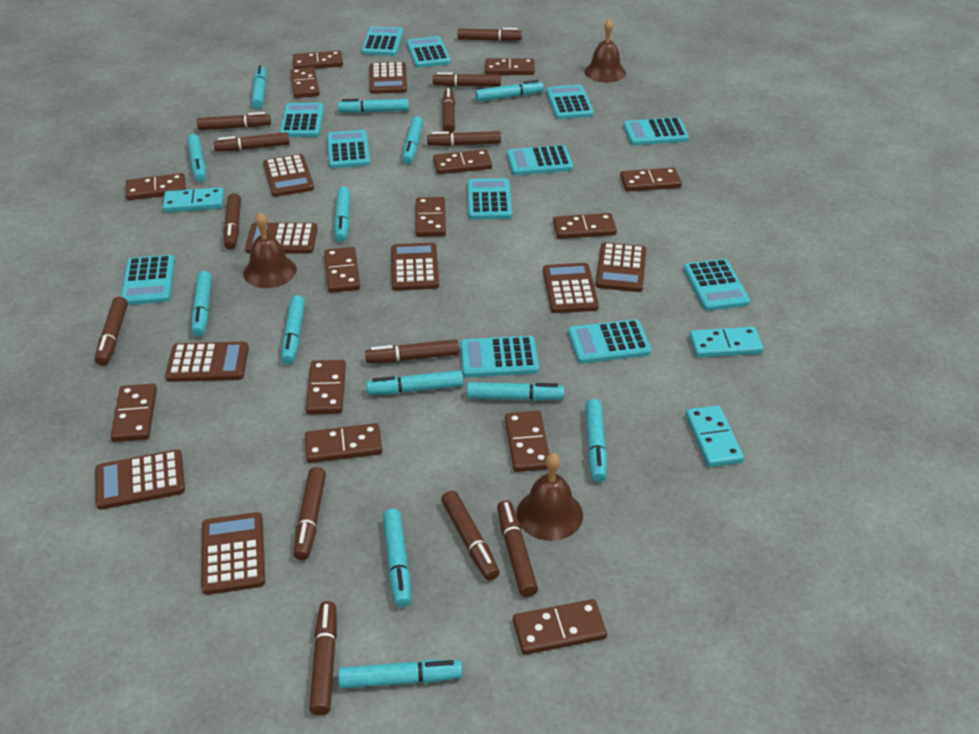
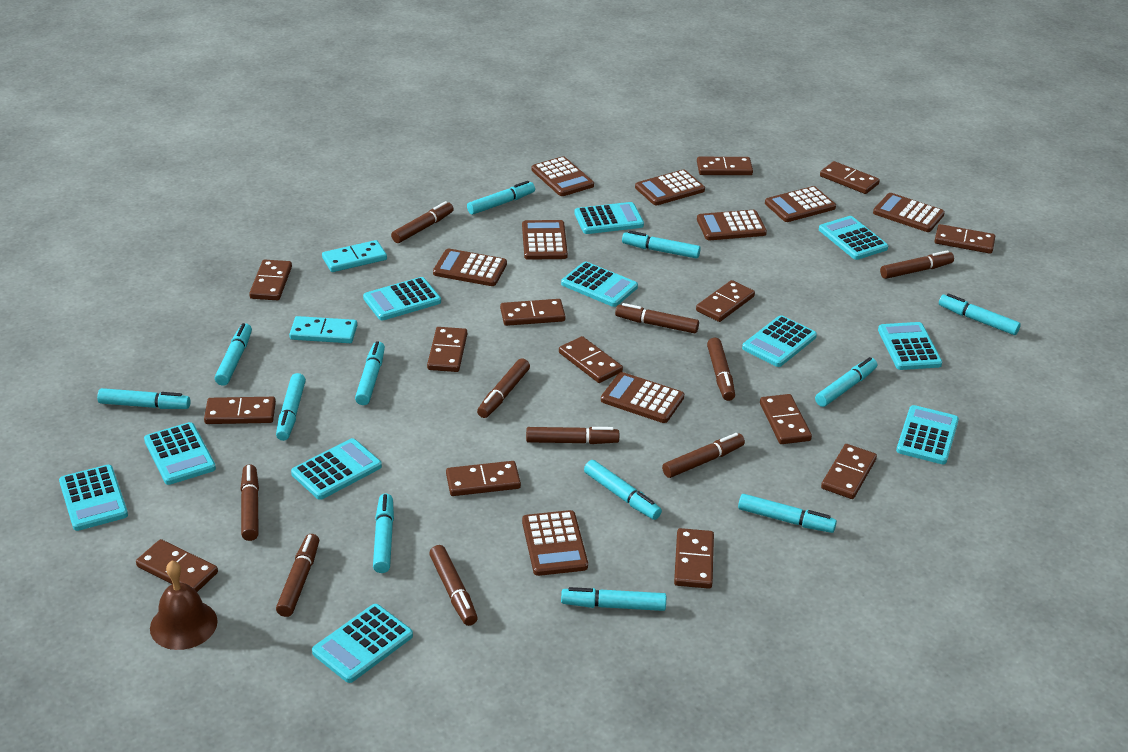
brown bell: [243,212,297,288] [517,453,583,541] [584,19,626,83] = 3 -> [150,561,218,650] = 1
brown marker: [95,297,128,366] [197,112,271,130] [214,132,290,152] [224,193,241,250] [294,467,326,560] [309,601,337,716] [365,339,459,363] [427,131,501,146] [432,72,501,87] [441,490,500,580] [442,88,455,133] [458,28,522,41] [497,500,538,597] = 13 -> [240,464,259,541] [276,534,319,617] [391,201,453,243] [429,545,478,626] [477,358,530,418] [526,427,619,444] [615,303,699,333] [662,433,745,478] [707,338,735,401] [880,250,954,279] = 10
turquoise calculator: [121,255,175,305] [280,103,324,137] [327,130,370,168] [361,26,403,56] [407,36,451,68] [460,336,539,377] [467,178,512,220] [507,145,573,175] [546,85,594,119] [568,319,651,364] [623,117,689,145] [683,259,750,311] = 12 -> [59,465,128,531] [144,422,216,485] [291,438,382,500] [312,604,413,683] [363,277,441,321] [561,262,638,307] [574,202,644,234] [742,315,817,367] [819,216,888,260] [878,322,942,370] [896,405,959,464] = 11
turquoise domino: [162,187,224,212] [685,405,744,467] [689,327,763,358] = 3 -> [289,316,357,343] [322,240,387,272] = 2
turquoise marker: [187,134,206,182] [192,271,212,337] [251,65,266,109] [281,295,305,364] [334,186,350,242] [338,99,409,113] [338,660,463,689] [366,370,463,395] [383,509,411,607] [402,116,423,164] [467,382,564,401] [475,80,544,102] [585,399,607,482] = 13 -> [97,388,190,409] [215,323,252,386] [276,373,306,441] [355,341,385,405] [373,493,394,573] [467,181,535,215] [561,587,666,611] [584,460,662,520] [622,231,701,259] [738,494,837,533] [815,357,877,407] [939,293,1021,335] = 12

